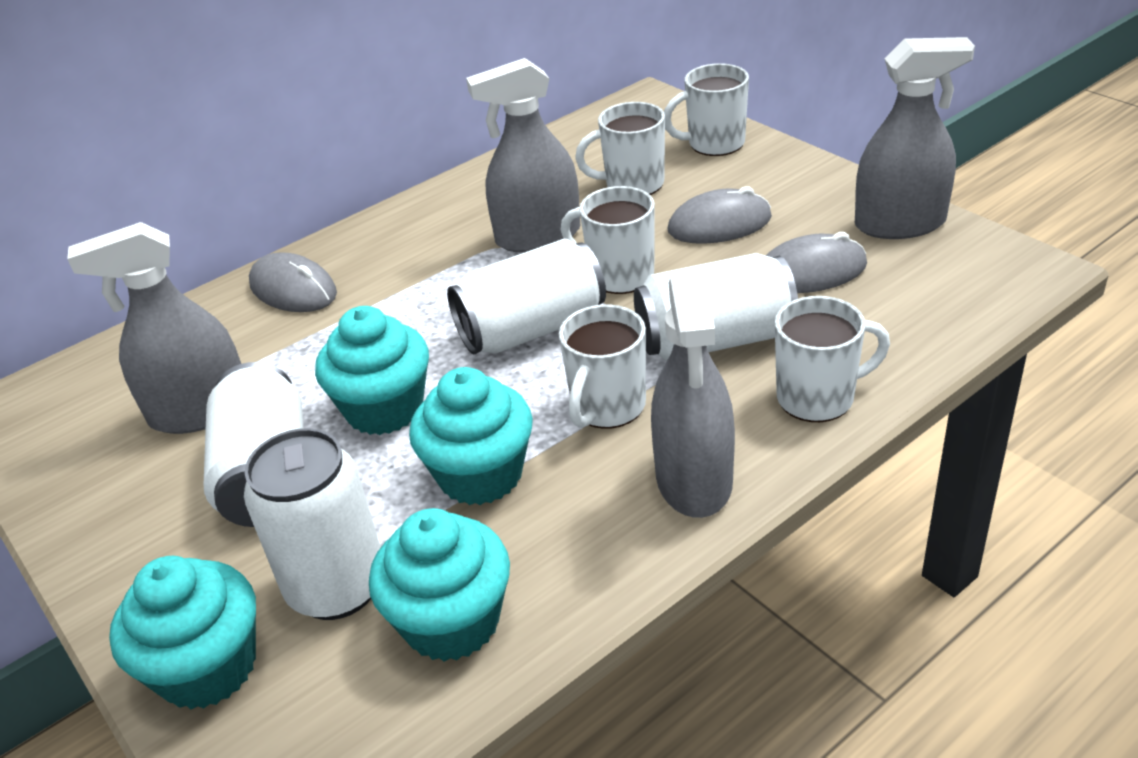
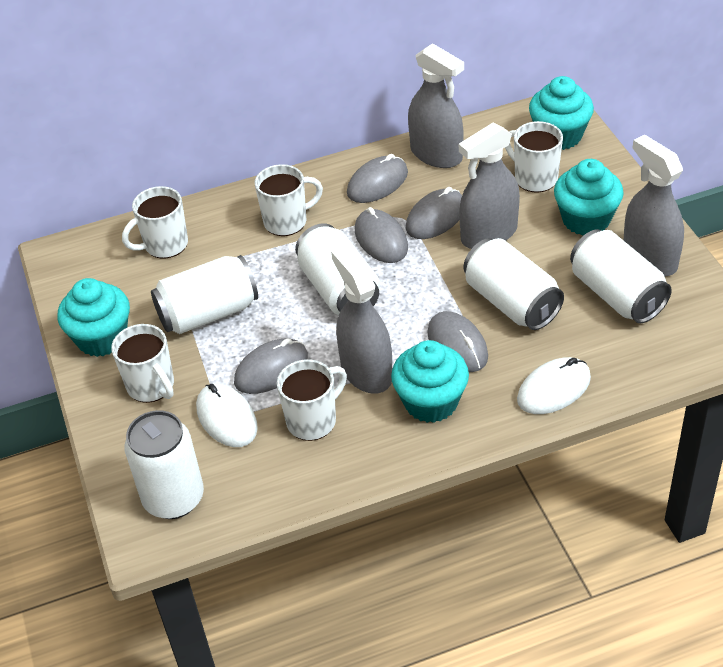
grey mouse: [249,252,337,312] [668,186,772,244] [766,232,867,293] = 3 -> [234,338,308,394] [347,154,408,203] [355,207,408,263] [406,187,462,239] [427,311,488,372] = 5
white can: [203,362,303,527] [244,428,381,620] [447,239,606,354] [634,253,798,361] = 4 -> [124,410,204,519] [151,255,258,334] [295,223,380,315] [464,238,564,330] [570,229,672,323] = 5
white mouse: none = 0 -> [196,384,258,447] [517,357,591,414] = 2

